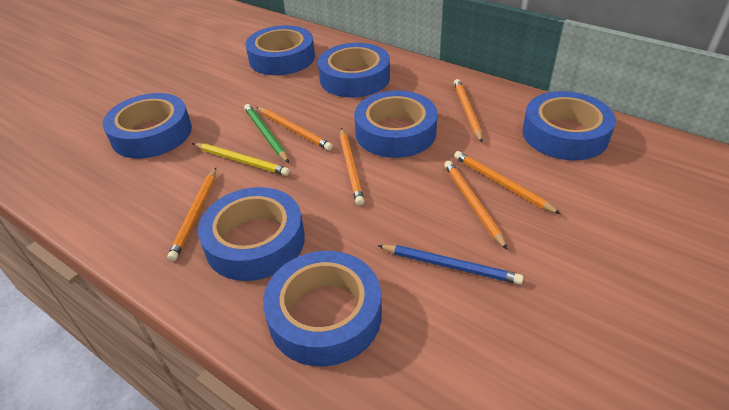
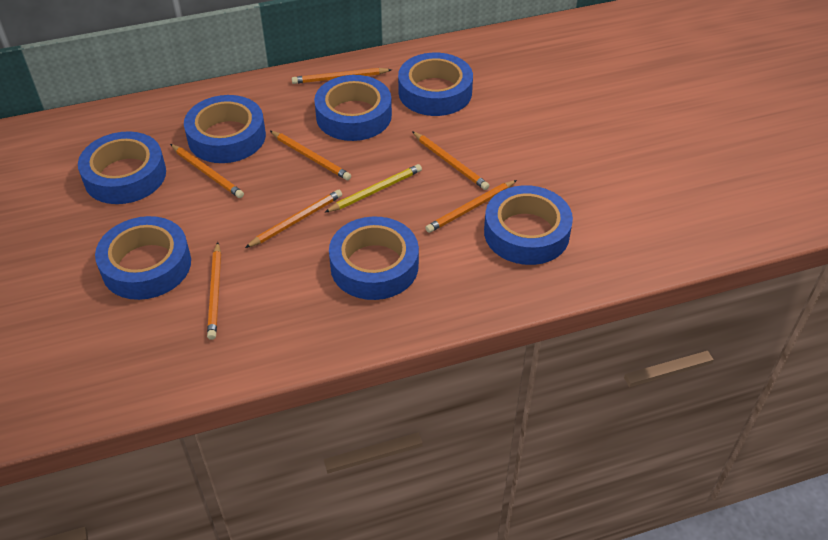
blue pencil: [377,245,523,285] = 1 -> none = 0
green pencil: [244,104,289,163] = 1 -> none = 0
orange pencil: [167,168,216,261] [256,107,333,151] [340,128,364,206] [444,161,507,249] [454,79,483,142] [454,151,560,214] = 6 -> [170,144,244,198] [207,242,221,340] [245,190,342,248] [270,131,351,180] [292,68,392,84] [412,131,489,190] [425,180,517,233] = 7

